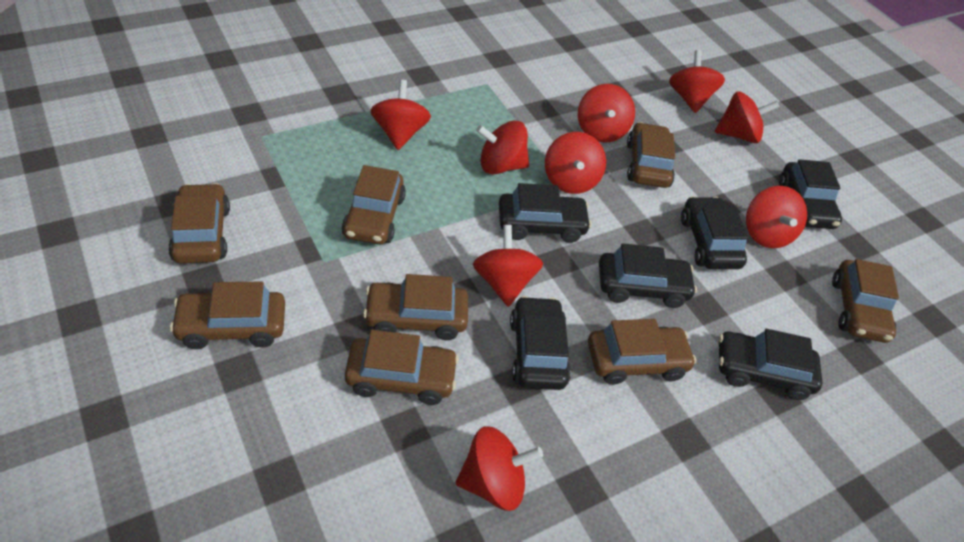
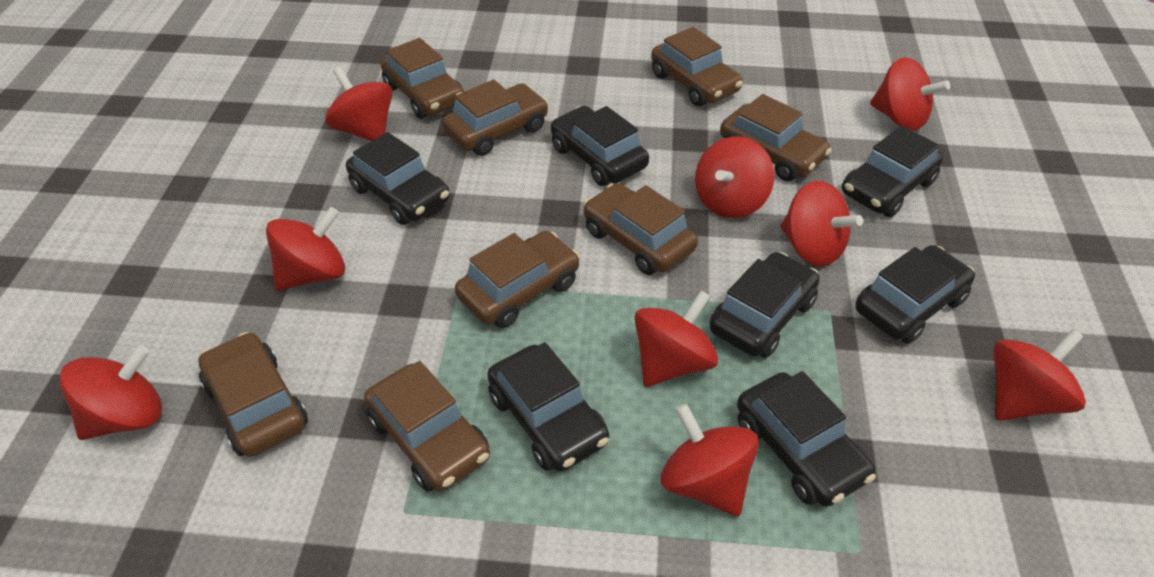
black car: [499,183,591,243] [510,296,571,390] [599,243,697,308] [681,196,748,269] [719,329,822,400] [779,159,842,229] = 6 -> [346,132,450,225] [487,342,609,471] [551,106,649,186] [710,252,820,358] [737,371,876,507] [842,125,943,217] [856,245,975,344] = 7

